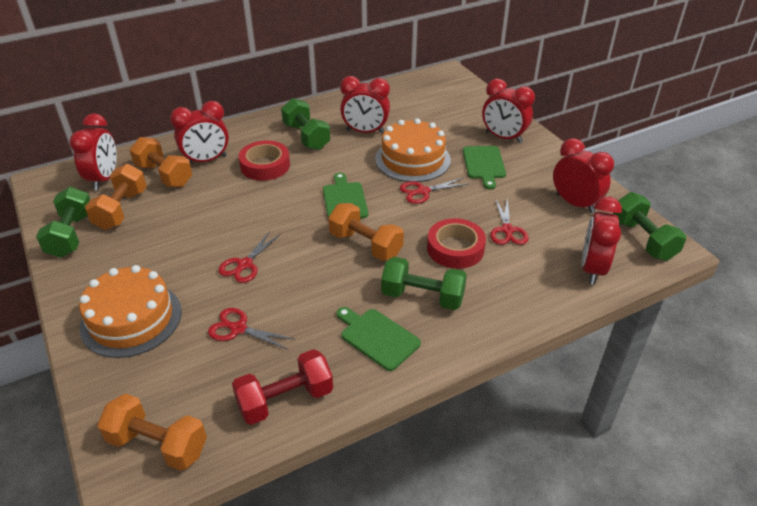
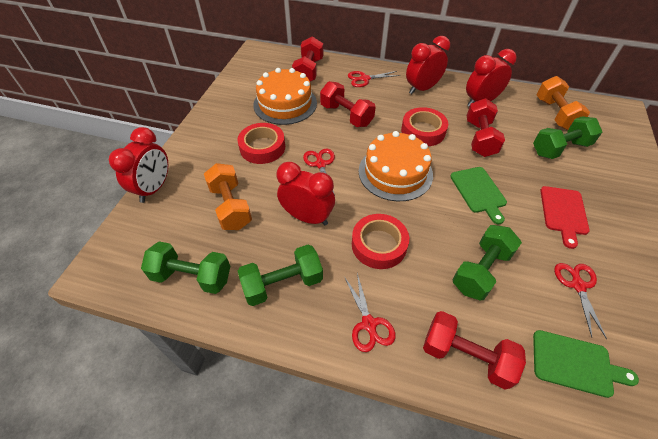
green cutting board: [323,173,368,219] [337,307,421,371] [463,146,506,190] = 3 -> [450,167,507,224] [533,330,639,398] = 2
orange dumbbell: [85,164,147,230] [97,394,207,471] [130,137,192,187] [328,203,404,261] = 4 -> [204,163,252,230] [537,76,590,131] = 2
red clock: [70,113,117,190] [170,101,229,164] [340,76,390,134] [482,79,535,143] [553,138,614,213] [582,197,622,285] = 6 -> [109,127,168,203] [277,162,335,225] [406,36,450,94] [466,49,517,107] = 4
red cutting board: none = 0 -> [540,186,590,249] = 1
red dumbbell: [232,349,333,425] = 1 -> [292,36,323,82] [320,81,376,127] [423,311,526,390] [466,98,505,157] = 4
red tape: [239,140,290,181] [427,218,486,269] = 2 -> [237,123,285,164] [352,214,409,269] [401,107,448,146] = 3

